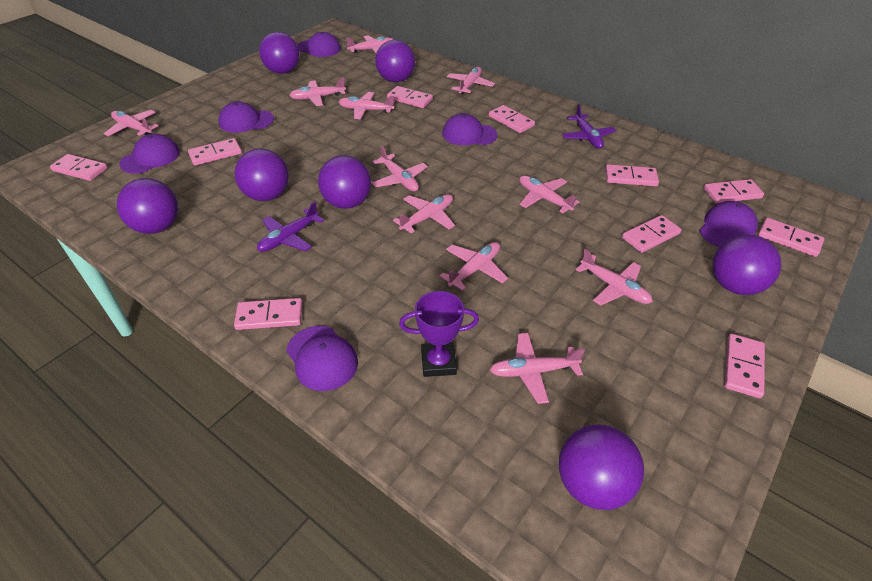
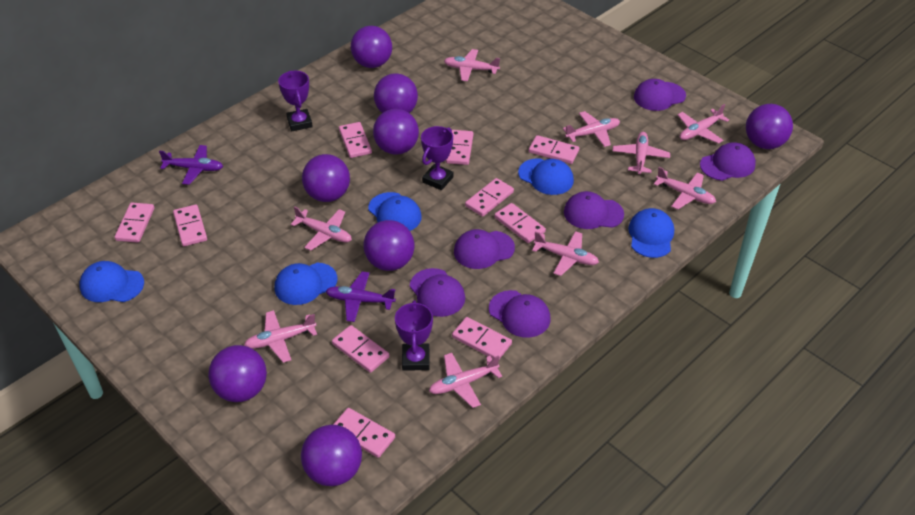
blue cap: none = 0 -> [80,261,144,302] [275,263,337,305] [368,192,421,231] [518,159,574,195] [628,208,674,258] = 5
pink plane: [104,110,158,136] [289,77,346,106] [339,92,395,120] [346,35,394,53] [372,145,428,191] [393,194,455,234] [440,242,508,291] [447,67,495,95] [490,333,585,404] [519,175,579,213] [576,249,653,305] = 11 -> [244,310,317,363] [291,206,352,251] [429,353,502,408] [444,49,500,81] [532,231,599,276] [563,111,620,147] [613,132,670,174] [654,167,716,210] [678,104,729,144] = 9
purple ball: [117,178,178,234] [235,149,289,201] [259,32,300,74] [318,155,371,209] [375,40,415,82] [559,424,644,510] [712,234,781,295] = 7 -> [208,345,267,402] [301,425,362,486] [302,154,350,202] [351,26,392,68] [364,220,414,271] [373,109,419,155] [374,73,418,113] [746,104,793,149] = 8
purple trophy: [399,291,479,377] = 1 -> [278,71,313,131] [395,300,433,371] [421,126,453,190] = 3

